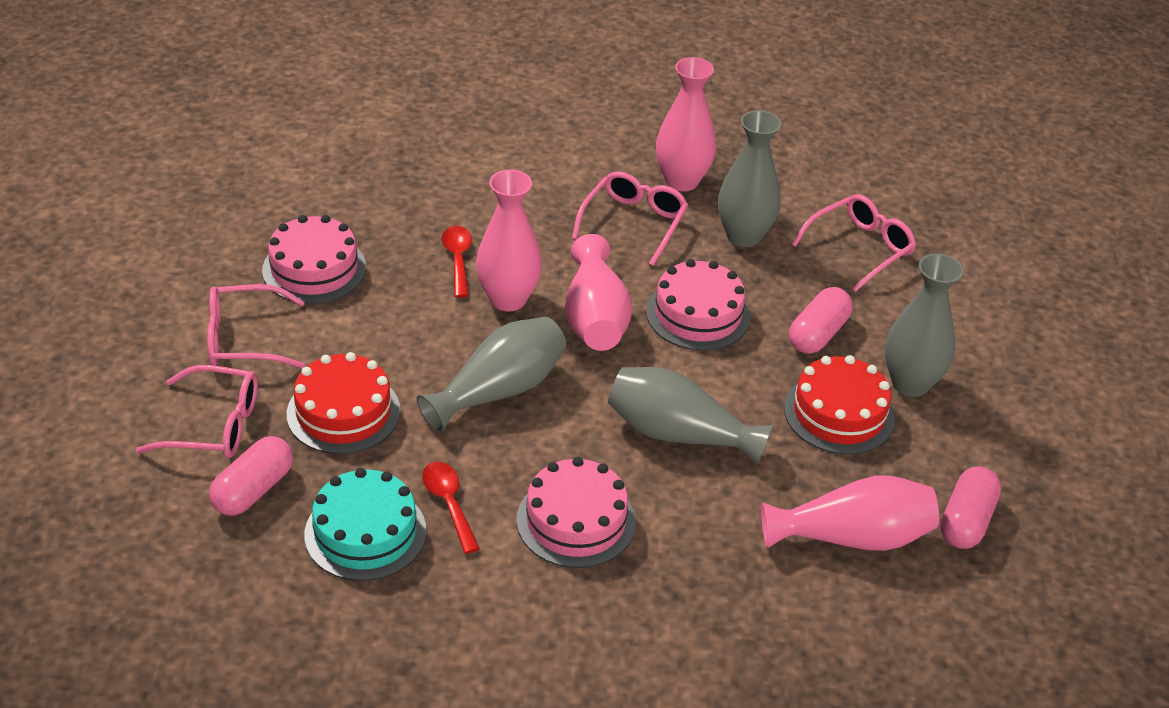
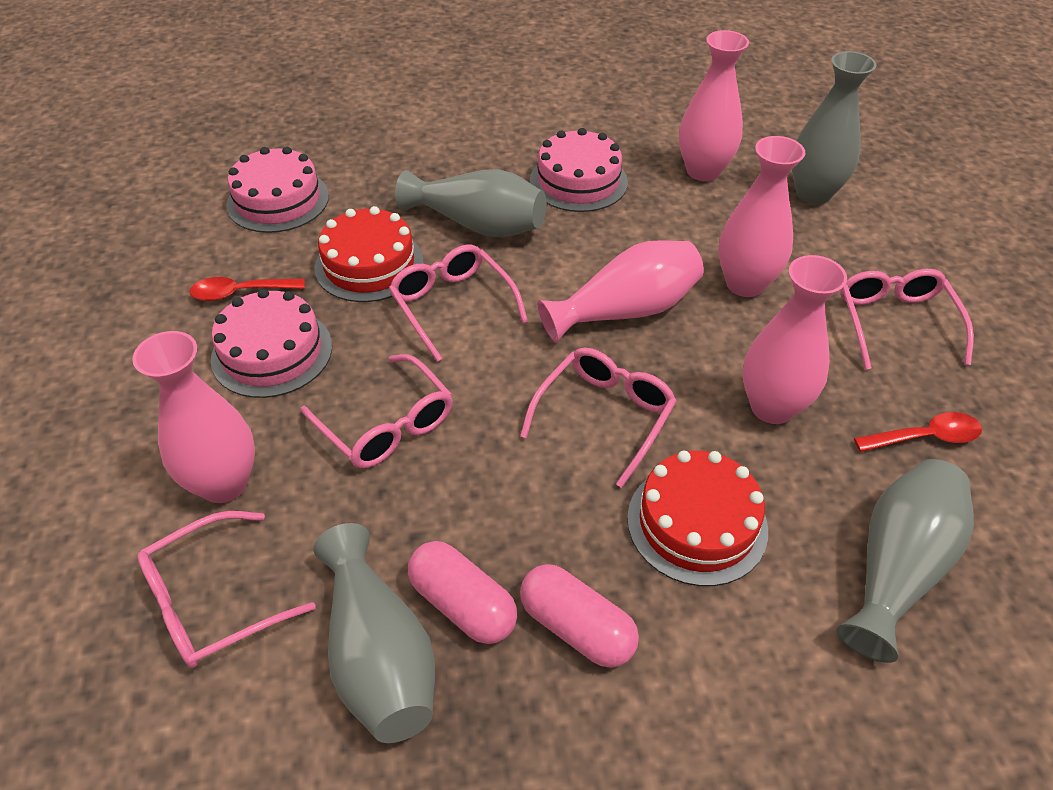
pink capsule: [209,436,293,516] [789,287,853,354] [940,466,1001,549] = 3 -> [408,541,517,644] [520,564,639,668] = 2
pink glasses: [136,365,258,458] [207,284,305,369] [572,171,688,266] [791,194,916,292] = 4 -> [137,511,316,668] [301,354,453,468] [389,245,528,362] [520,348,677,488] [840,269,974,370] = 5
pink vase: [476,170,542,311] [565,234,632,351] [656,57,716,191] [761,476,939,551] = 4 -> [132,331,255,503] [537,240,704,343] [679,30,749,181] [718,136,805,297] [742,255,847,424] = 5
turquoise cake: [304,468,426,581] = 1 -> none = 0

